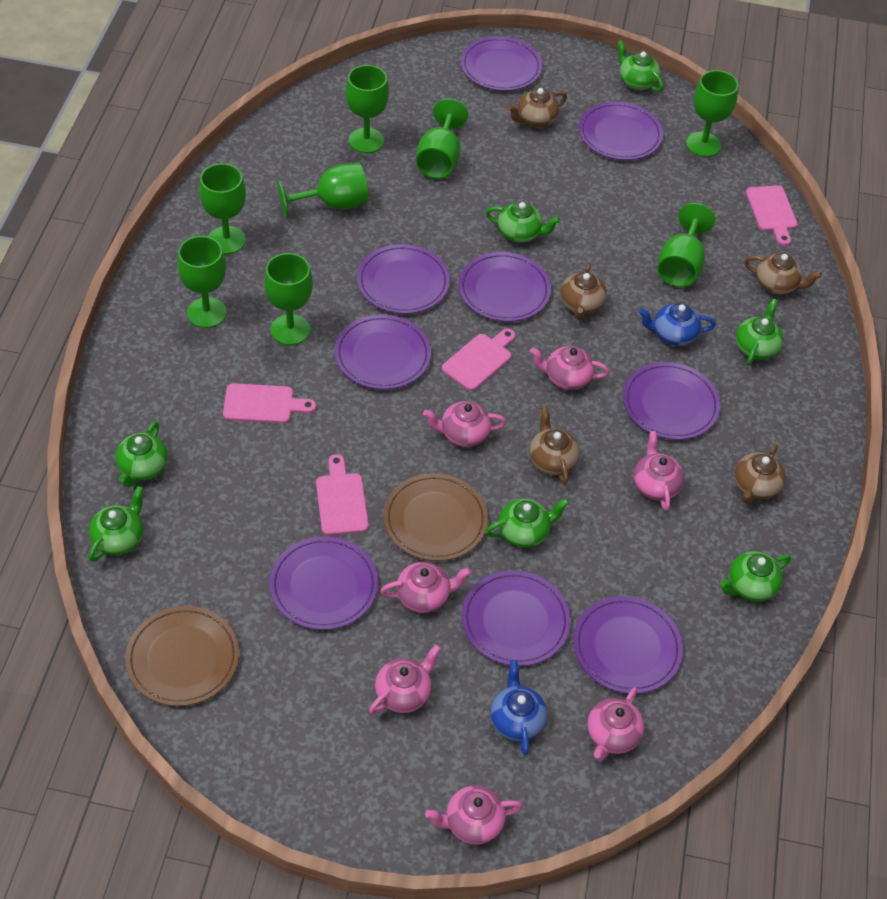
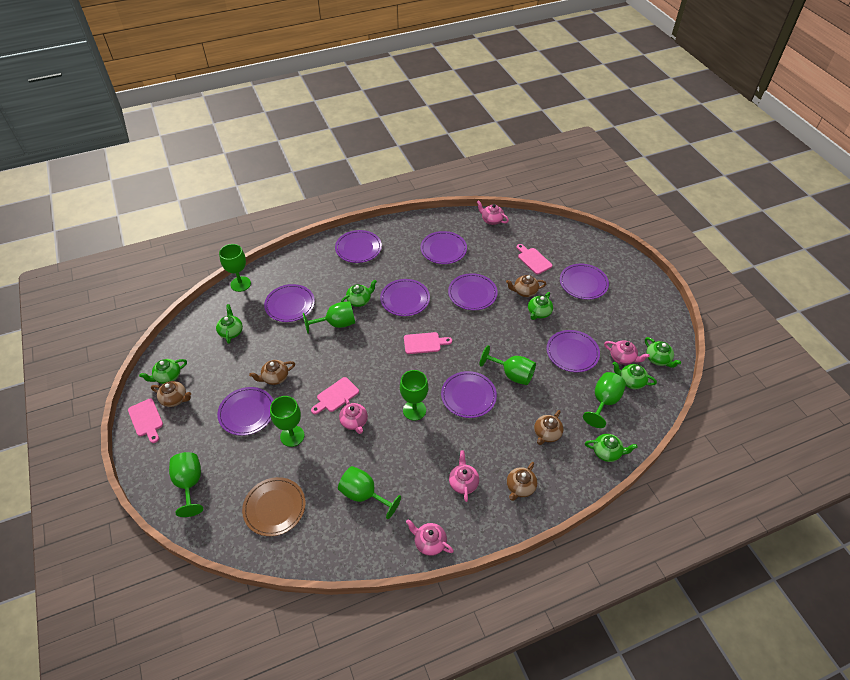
blue teapot: [491,660,547,755] [639,303,716,346] = 2 -> none = 0
brown plate: [125,606,239,706] [383,473,488,561] = 2 -> [242,477,306,536] = 1
pink teapot: [369,644,441,715] [380,562,471,613] [423,401,507,447] [425,785,523,845] [530,346,609,390] [587,687,644,761] [633,431,684,511] = 7 -> [339,397,368,434] [406,519,454,556] [449,450,479,502] [477,200,509,225] [604,340,650,365] = 5

